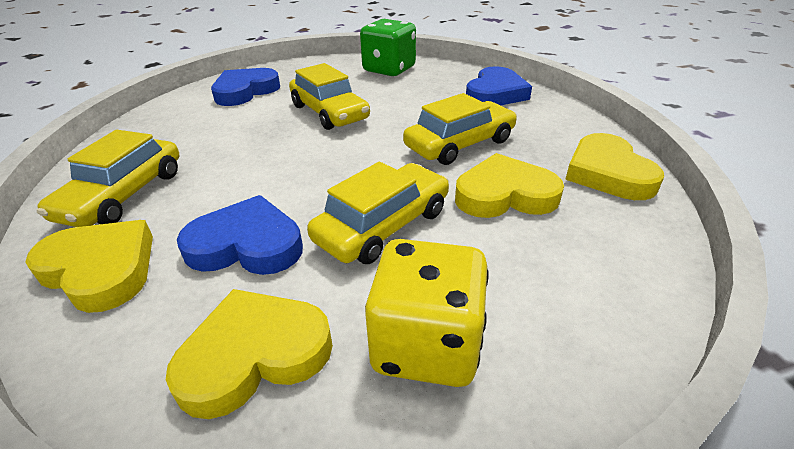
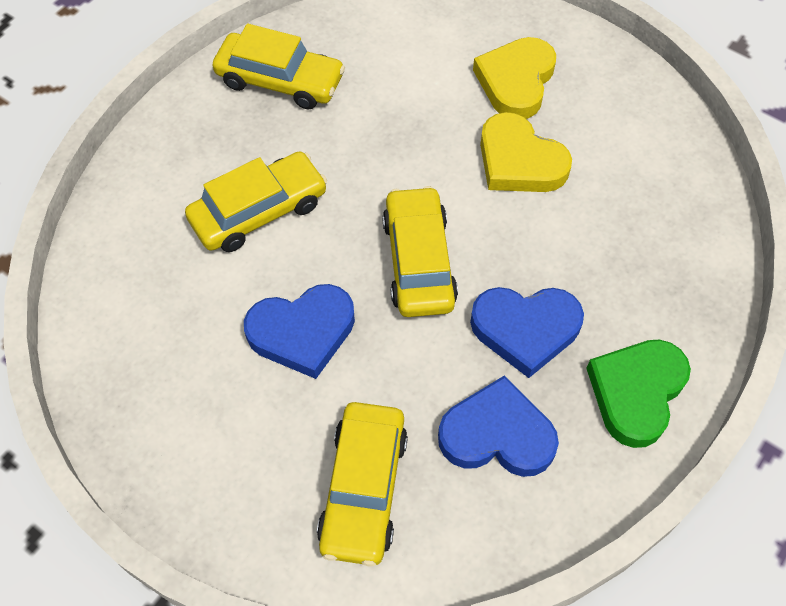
green dice: [360,19,416,76] = 1 -> none = 0
green heart: none = 0 -> [586,339,691,448] = 1
yellow dice: [365,239,489,387] = 1 -> none = 0
yellow heart: [25,220,153,313] [166,289,333,419] [455,153,564,218] [565,133,664,200] = 4 -> [473,37,556,119] [480,112,572,192] = 2

